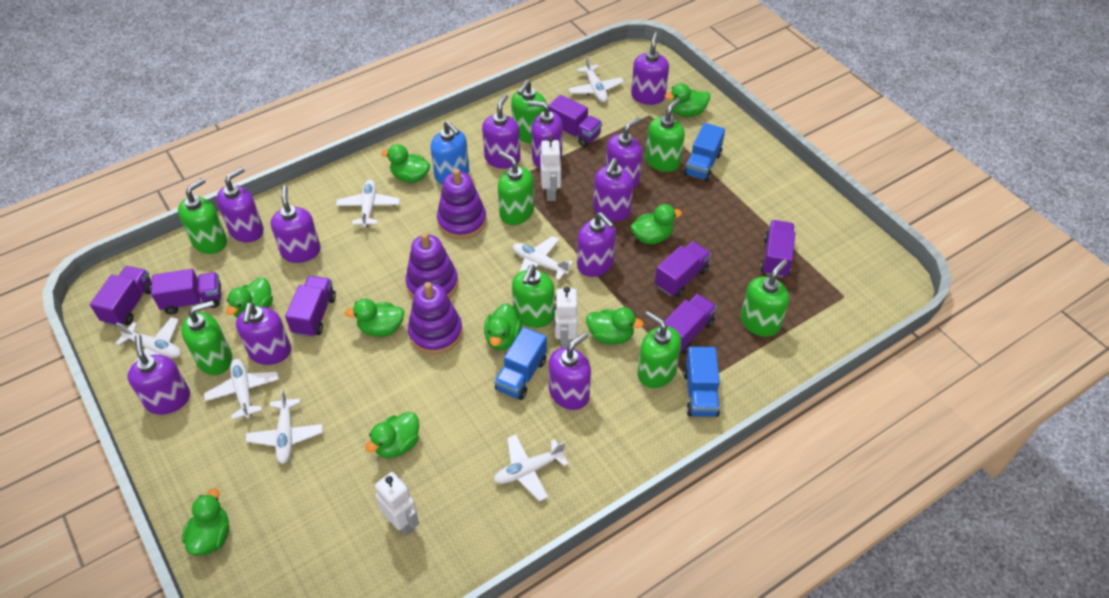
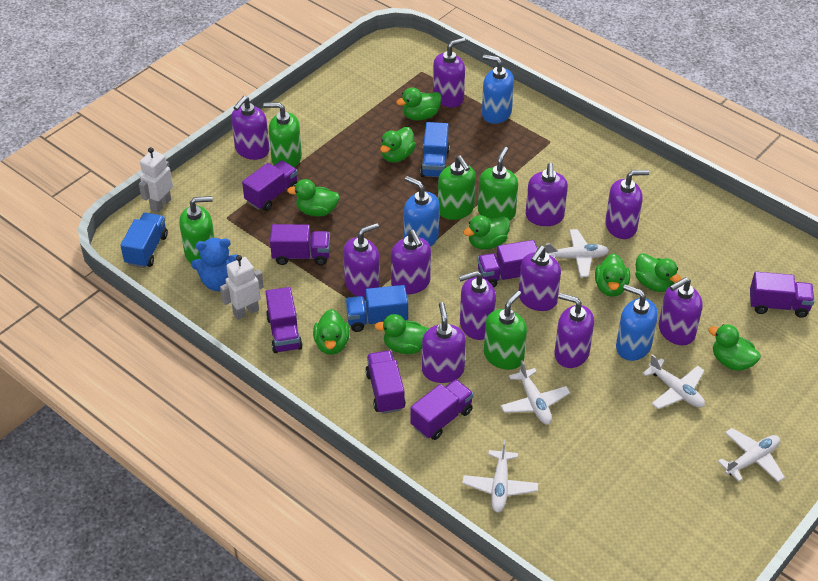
blue soap dispenser: [431,121,469,184] = 1 -> [404,176,439,247] [482,54,514,124] [616,284,658,361] = 3
blue teddy bear: none = 0 -> [191,238,237,291] = 1
green soap dispenser: [178,178,227,254] [181,300,232,375] [498,151,534,225] [511,80,546,143] [512,265,555,328] [638,311,681,388] [645,98,685,172] [740,259,789,337] = 8 -> [179,196,215,263] [263,102,302,167] [438,155,476,220] [478,147,518,221] [484,290,527,370] = 5
purple stacking toy: [406,232,458,298] [408,282,463,354] [437,169,487,239] = 3 -> none = 0
white plane: [115,317,181,371] [204,359,279,420] [246,389,323,464] [336,180,400,227] [494,435,568,501] [513,236,573,280] [568,56,624,102] = 7 -> [462,440,538,513] [501,360,570,425] [545,229,609,278] [642,354,705,409] [718,428,785,482] = 5
white robot: [375,472,419,536] [540,136,562,201] [554,286,578,348] = 3 -> [139,147,173,213] [220,255,264,320] = 2

